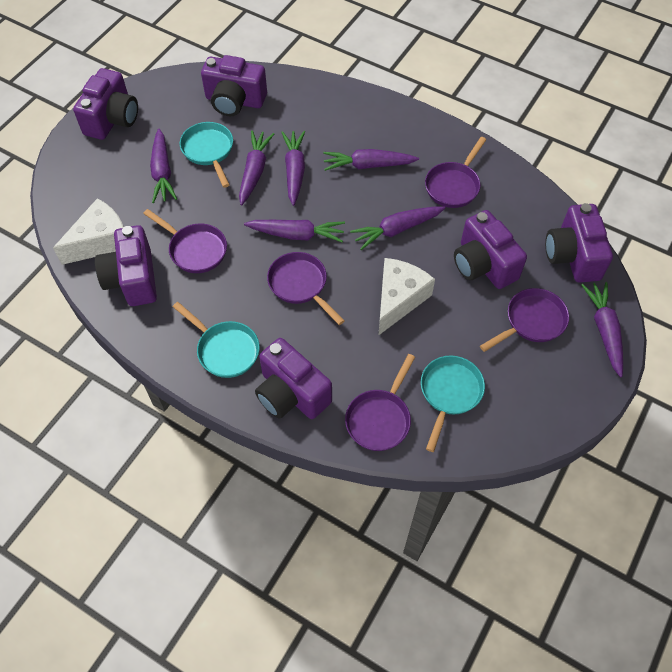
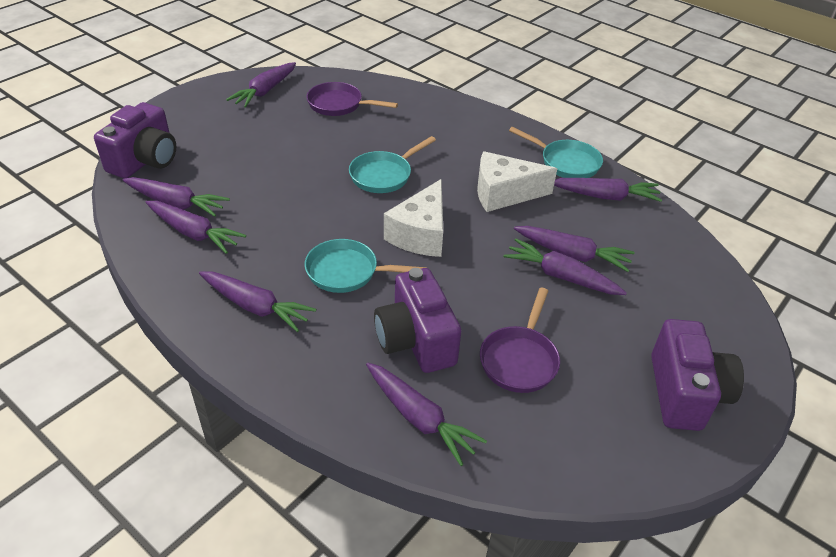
purple camera: [73,68,138,140] [95,225,157,306] [201,55,267,116] [255,338,332,419] [454,210,527,289] [545,203,613,283] = 6 -> [94,102,176,178] [374,268,461,373] [651,319,744,431] = 3
purple carrot: [150,128,177,203] [239,130,274,205] [244,220,345,243] [281,131,305,206] [323,149,419,171] [350,206,445,250] [581,282,623,377] = 7 -> [123,177,230,217] [145,201,246,254] [199,271,316,332] [226,62,296,107] [366,363,487,466] [504,239,627,295] [514,226,634,272] [554,178,662,202] = 8
purple pan: [143,209,227,273] [267,252,345,325] [345,354,415,451] [425,137,486,208] [480,288,569,352] = 5 -> [306,82,398,116] [480,288,560,393] = 2

